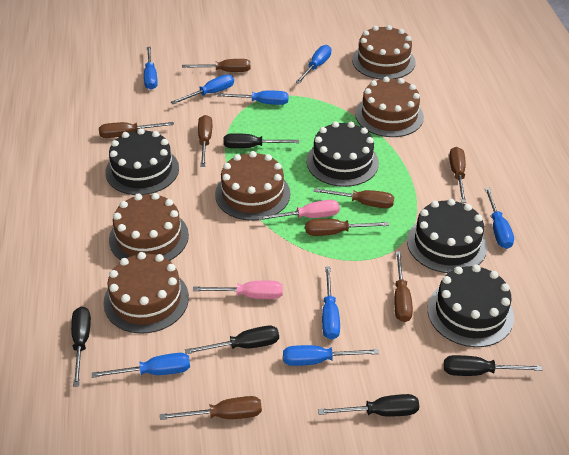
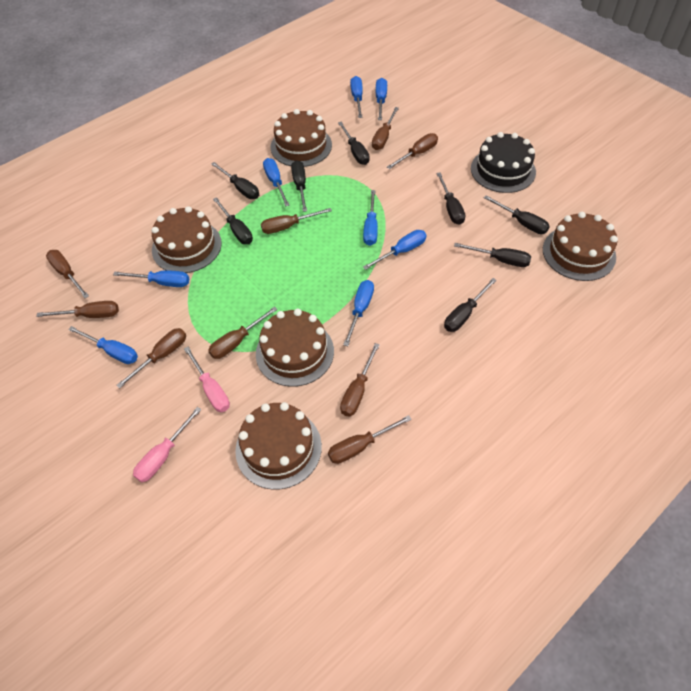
black cake: [105,128,179,195] [306,121,379,187] [407,199,487,273] [427,264,514,347] = 4 -> [471,132,536,193] = 1
black screwdriver: [71,307,91,387] [185,326,279,354] [223,133,299,148] [318,394,419,417] [444,355,542,376] = 5 -> [211,162,259,199] [213,197,253,244] [291,160,307,212] [338,121,370,165] [436,172,465,225] [444,278,497,332] [454,243,531,267] [484,195,550,234] = 8
brown screwdriver: [99,122,174,138] [160,396,262,420] [182,59,251,72] [198,115,212,167] [305,219,389,236] [314,188,394,208] [394,251,413,322] [449,147,466,203] = 8 -> [36,301,119,318] [46,250,89,298] [116,328,186,388] [208,306,278,359] [261,208,332,234] [328,415,412,464] [340,343,380,416] [372,107,399,150] [387,133,438,169] = 9

